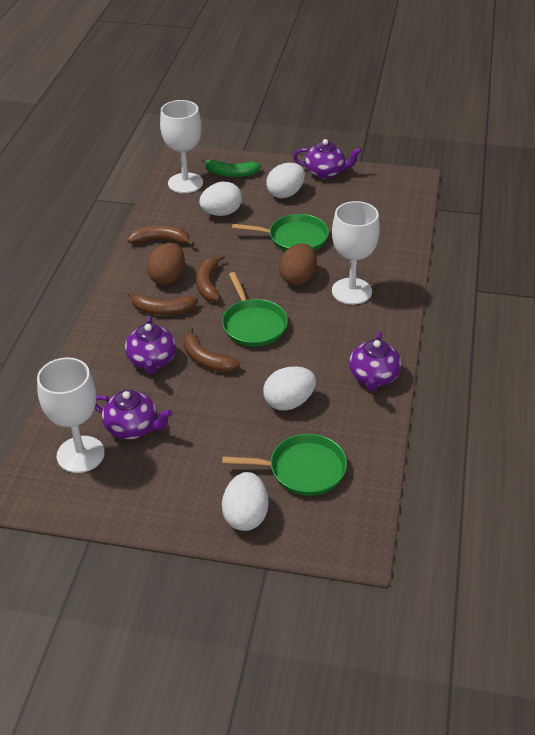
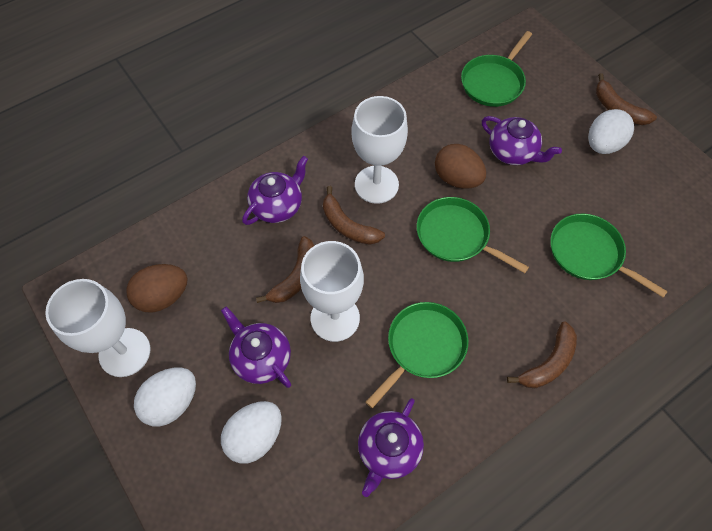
green banana: [201,157,261,177] = 1 -> none = 0
green pan: [222,272,288,347] [222,434,347,496] [232,214,329,251] = 3 -> [366,302,468,408] [417,197,529,273] [461,31,532,107] [550,214,668,297] = 4
white egg: [199,182,242,216] [222,472,269,531] [263,366,316,411] [266,163,305,198] = 4 -> [134,368,196,427] [221,401,282,464] [588,109,634,154] = 3

